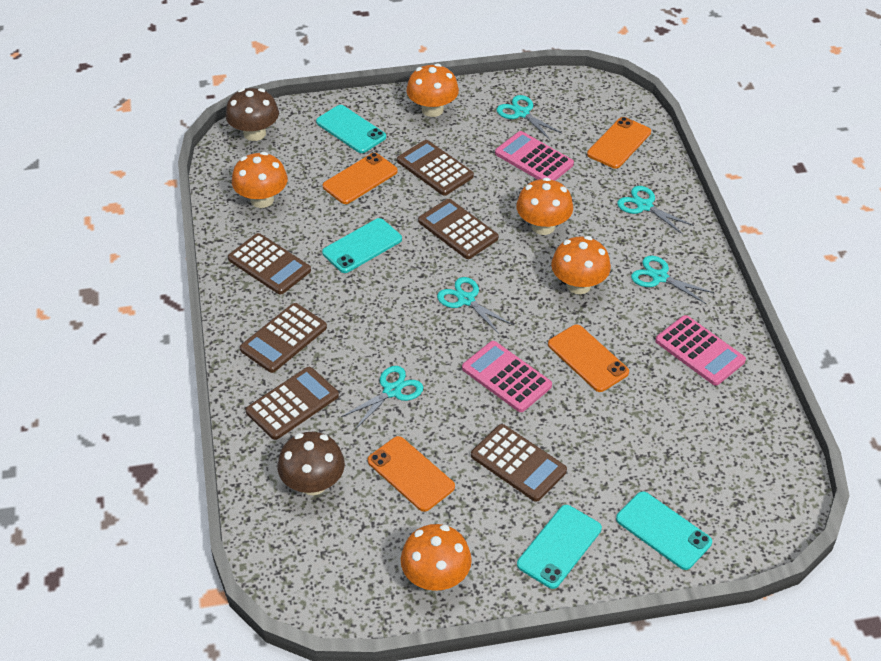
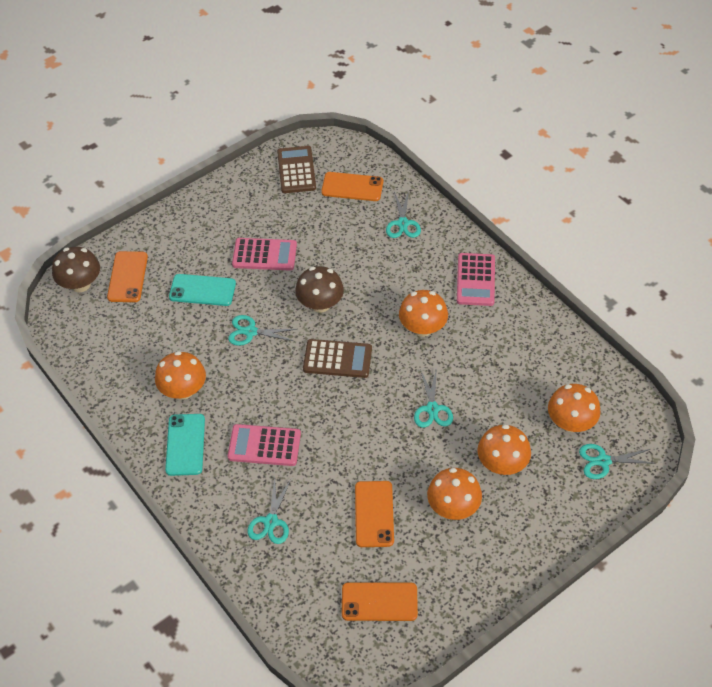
brown calculator: [228,233,311,294] [240,303,327,373] [246,367,339,440] [397,140,474,196] [418,199,498,259] [471,424,567,502] = 6 -> [277,146,316,193] [303,339,372,378] = 2
turquoise phone: [316,105,386,153] [322,218,402,273] [517,505,602,589] [616,491,712,570] = 4 -> [165,414,205,476] [169,274,236,306] = 2

